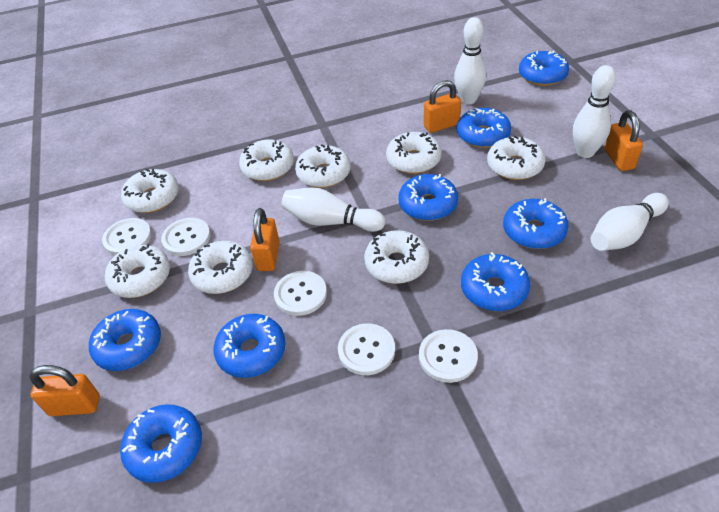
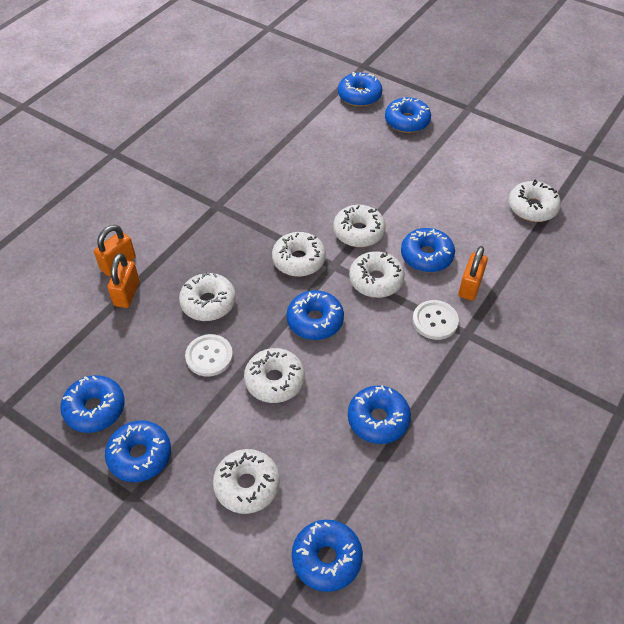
orange padlock: [29,365,100,416] [250,208,280,271] [424,80,461,133] [604,110,643,171] = 4 -> [94,225,136,276] [107,253,140,308] [459,246,488,300] = 3
white bowling pin: [282,187,385,232] [454,17,486,105] [573,65,616,158] [591,193,669,251] = 4 -> none = 0
white button: [102,218,152,255] [161,218,211,256] [274,271,327,316] [338,323,395,375] [419,329,478,383] = 5 -> [185,334,233,377] [412,300,459,340] = 2
white donut: [105,244,170,298] [121,169,179,213] [188,241,253,294] [239,139,294,181] [295,144,351,188] [364,230,429,284] [386,132,441,174] [487,136,546,180] = 8 -> [179,272,236,321] [213,449,280,514] [244,348,305,403] [272,232,326,277] [333,205,386,247] [349,251,405,298] [508,179,561,222] = 7

